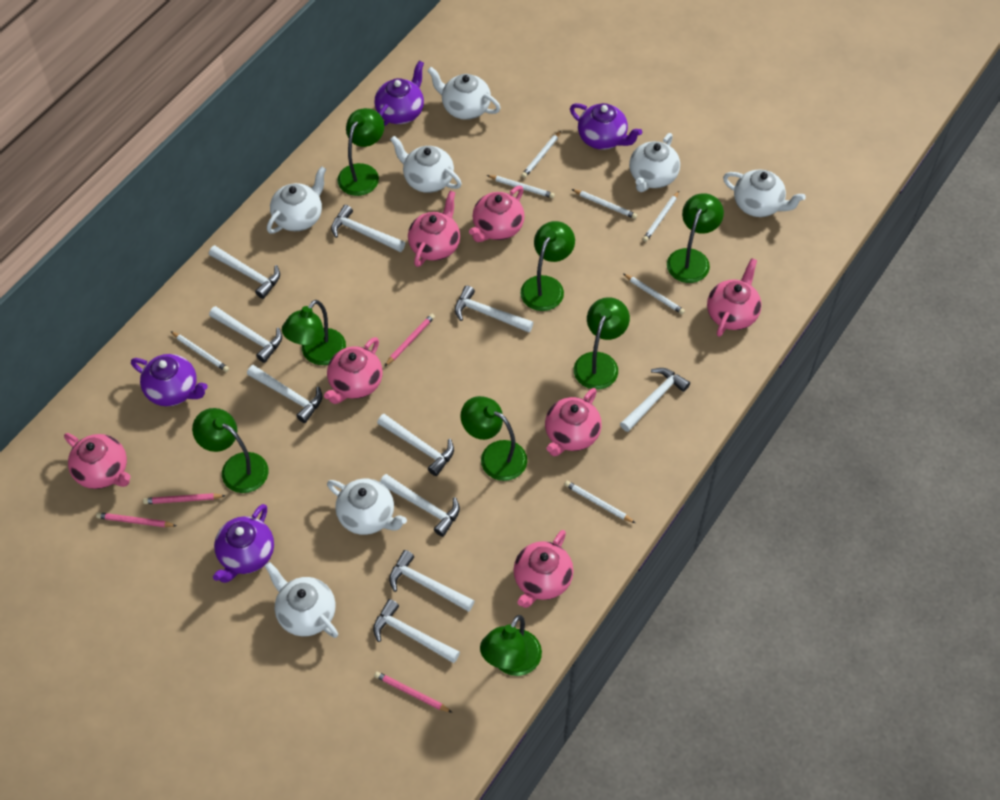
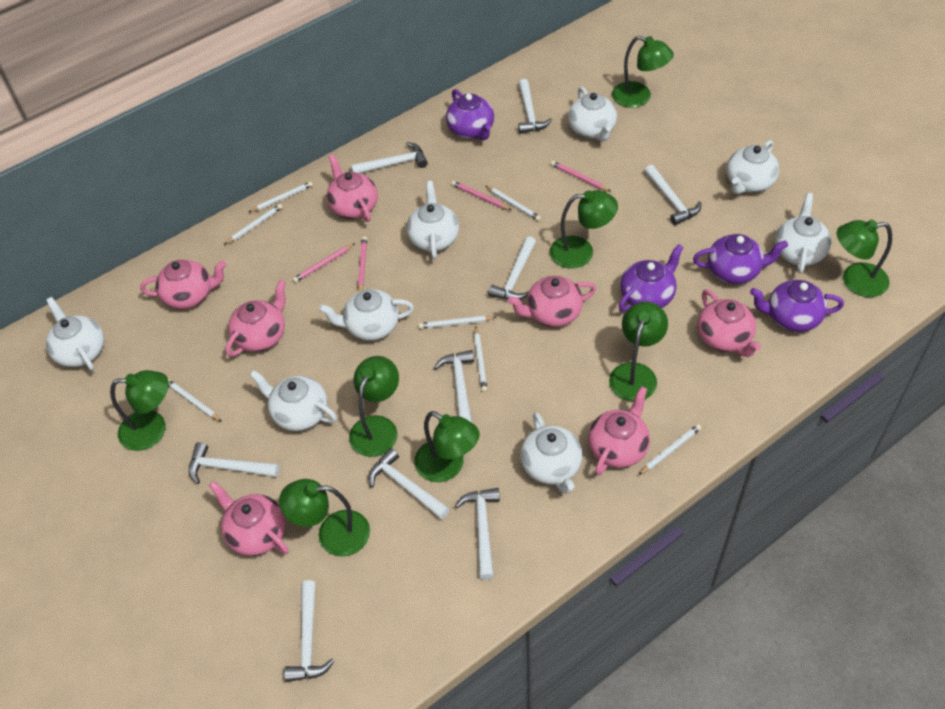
white hammer: [209,245,280,299] [209,306,282,363] [247,365,322,423] [331,205,405,252] [373,599,460,663] [377,414,454,476] [380,474,460,537] [389,550,475,612] [455,286,533,332] [620,368,690,432] = 10 -> [189,442,279,484] [284,580,334,682] [351,142,428,174] [368,448,449,519] [434,350,474,423] [455,488,500,580] [489,236,536,300] [518,79,552,134] [645,165,701,225] = 9
white teapot: [265,562,338,638] [267,166,326,233] [327,479,407,535] [390,136,462,193] [427,67,501,120] [629,133,680,192] [723,169,806,217] = 7 -> [46,297,104,371] [250,370,337,431] [319,289,414,341] [407,181,459,259] [520,412,582,494] [568,87,617,142] [726,140,779,194] [775,193,832,274] = 8

